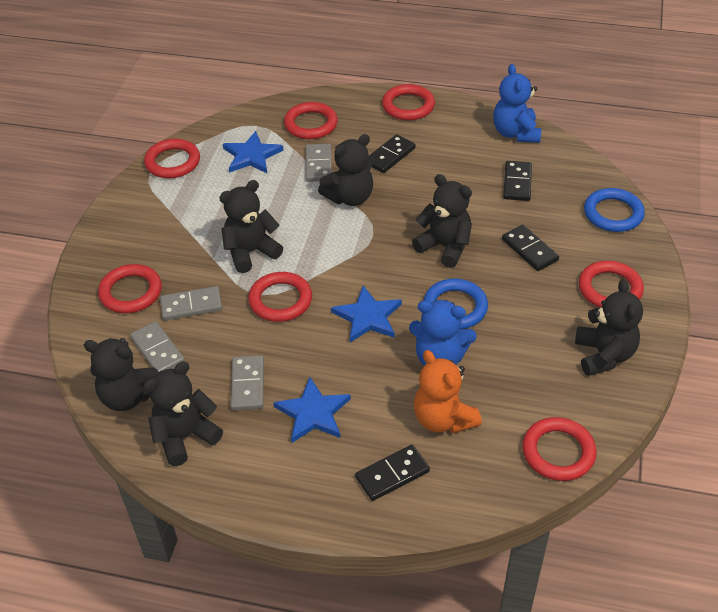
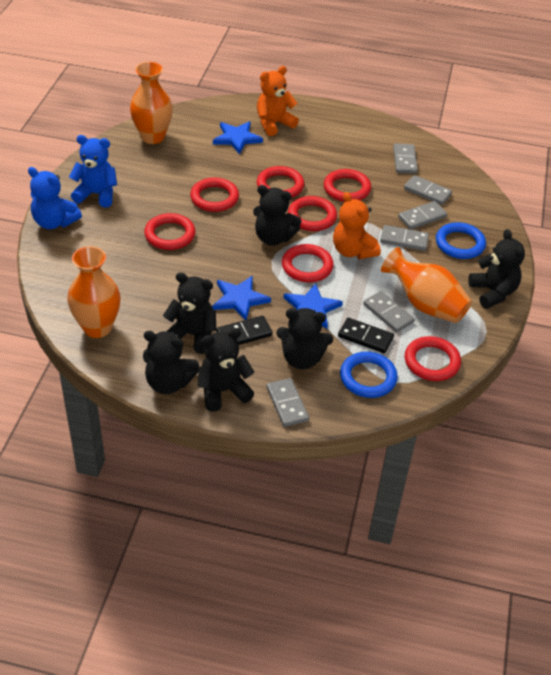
black domino: [355,445,430,501] [369,134,416,173] [502,225,559,271] [503,161,532,201] = 4 -> [216,316,273,345] [338,318,394,353] = 2
grey domino: [130,321,185,372] [160,286,222,320] [231,355,264,410] [306,144,332,182] = 4 -> [266,378,309,427] [363,291,414,332] [380,225,429,251] [393,144,418,173] [398,201,447,230] [404,175,452,205] = 6
orange teddy bear: [413,350,482,433] = 1 -> [257,66,299,136] [333,192,381,259] = 2
orange vase: none = 0 -> [67,246,121,338] [130,62,173,144] [381,247,472,323] = 3

